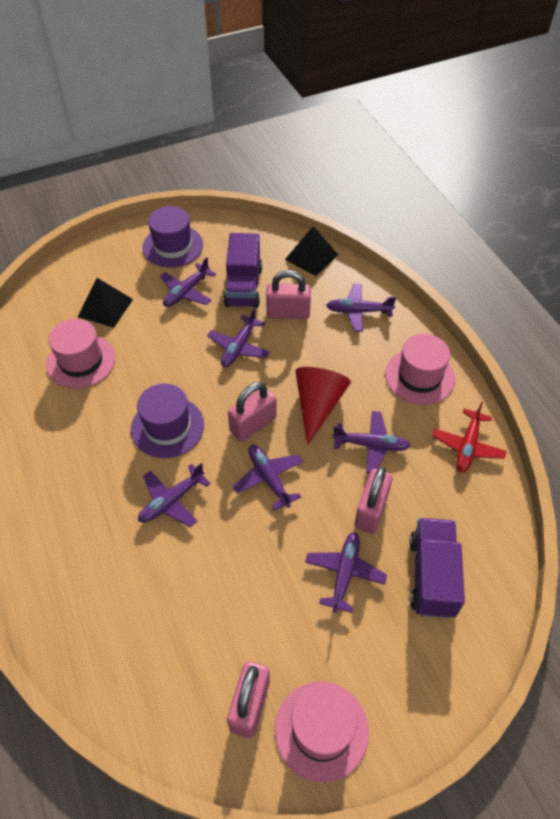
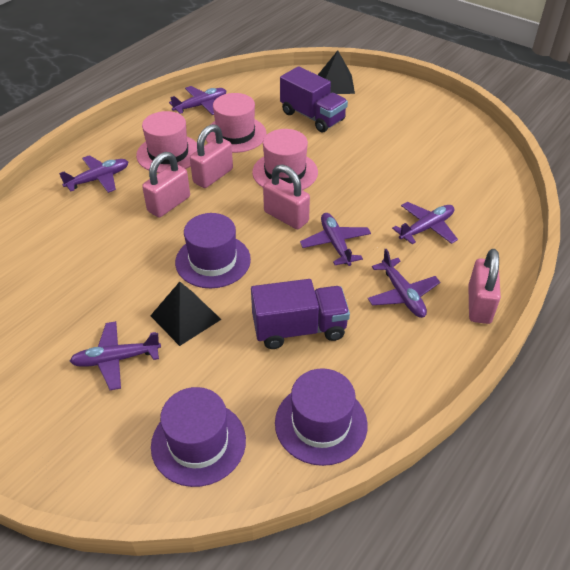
purple hat: [131,384,204,458] [142,206,203,268] = 2 -> [151,387,246,487] [175,213,251,288] [275,368,368,466] = 3
purple plane: [138,463,211,527] [160,257,216,307] [207,308,270,367] [233,445,303,511] [305,532,387,613] [326,284,396,332] [333,411,411,473] = 7 -> [59,155,128,193] [70,321,161,390] [169,86,226,115] [300,213,371,266] [367,249,440,318] [392,202,458,244] = 6
red cone: [295,367,351,445] = 1 -> none = 0
red plane: [432,402,507,473] = 1 -> none = 0

